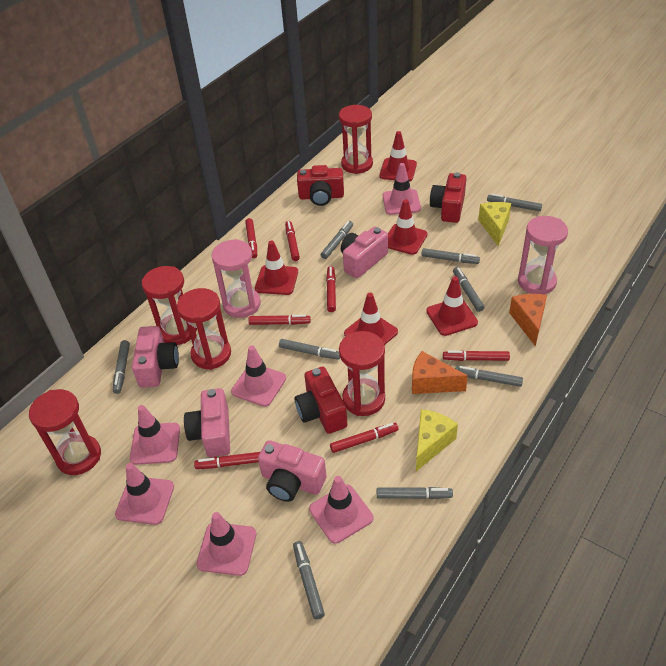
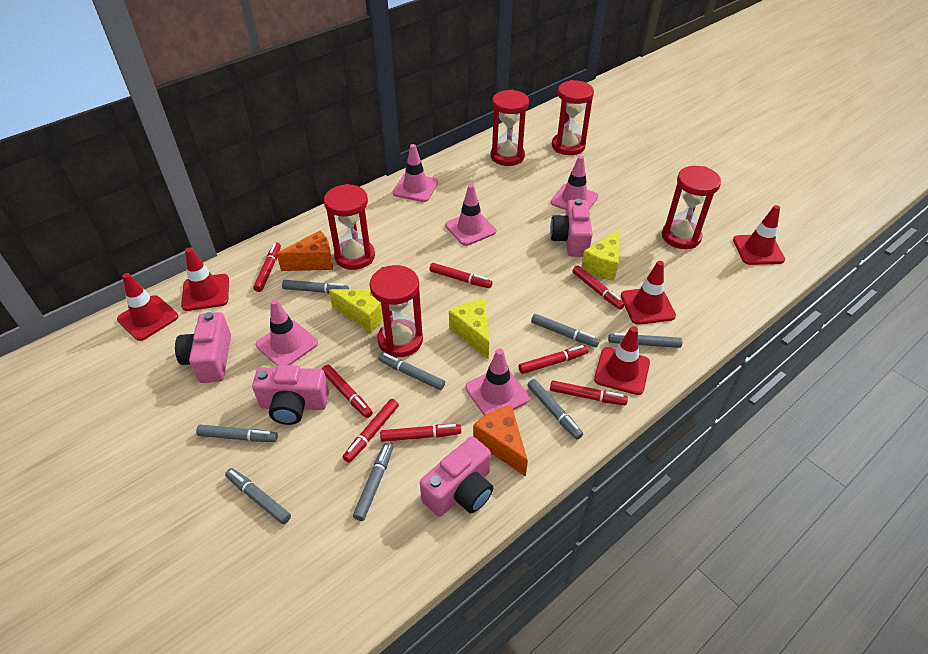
grey marker: [113,340,130,394] [279,339,340,360] [293,541,325,619] [321,221,353,259] [377,487,453,499] [421,248,480,264] [453,267,485,312] [455,366,523,387] [487,194,542,211] = 9 -> [196,425,278,442] [225,468,291,524] [282,280,349,294] [353,443,393,521] [378,353,445,390] [527,379,583,439] [531,314,600,347] [608,333,683,348] = 8
pink hourglass: [211,239,261,318] [518,216,568,295] = 2 -> none = 0
pink traffic cone: [115,463,174,525] [130,405,180,465] [196,512,256,576] [231,345,286,407] [309,476,373,544] [383,163,421,215] = 6 -> [256,299,318,366] [393,144,438,202] [445,184,496,246] [465,349,529,416] [551,156,598,210] = 5
red camera: [295,367,347,434] [297,165,344,206] [430,172,466,223] = 3 -> none = 0
red marker: [194,452,260,469] [245,218,257,258] [248,315,311,325] [285,221,300,261] [326,266,336,312] [330,423,399,453] [443,350,510,361] = 7 -> [253,243,281,292] [322,365,373,418] [343,399,399,463] [380,424,461,442] [429,263,492,288] [519,345,588,374] [550,380,628,405] [572,265,625,310] = 8
yellow cheese: [416,409,458,471] [478,202,511,246] = 2 -> [329,289,383,333] [449,300,489,359] [581,229,620,281] = 3

